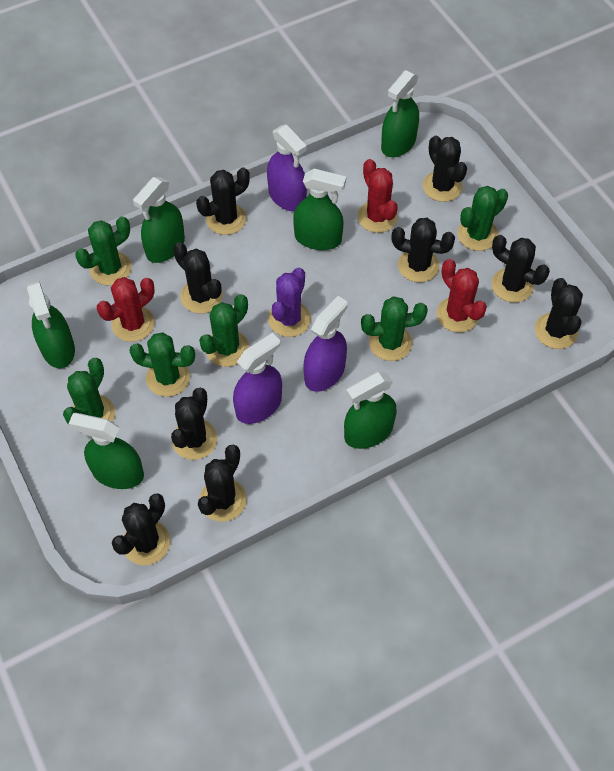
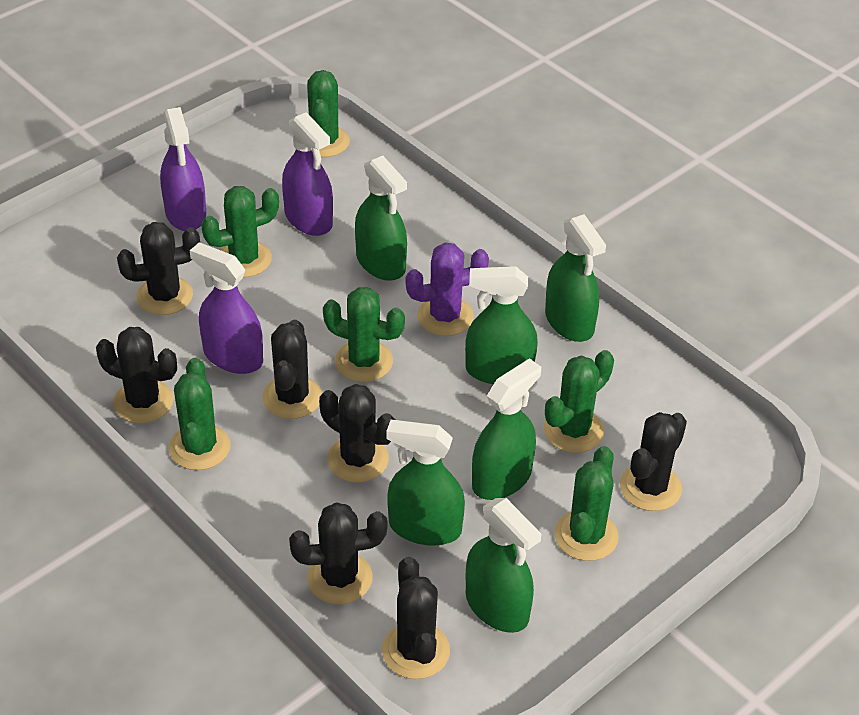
black cactus: [112,494,170,565] [171,388,217,460] [173,242,223,314] [196,167,250,235] [198,445,247,522] [392,218,455,282] [423,135,467,202] [491,235,550,303] [535,278,583,349] = 9 -> [96,327,177,423] [117,222,200,315] [263,320,322,419] [289,502,388,604] [319,384,395,482] [382,557,450,679] [620,412,687,511] = 7
red cactus: [97,277,155,342] [357,159,398,233] [437,259,487,333] = 3 -> none = 0

